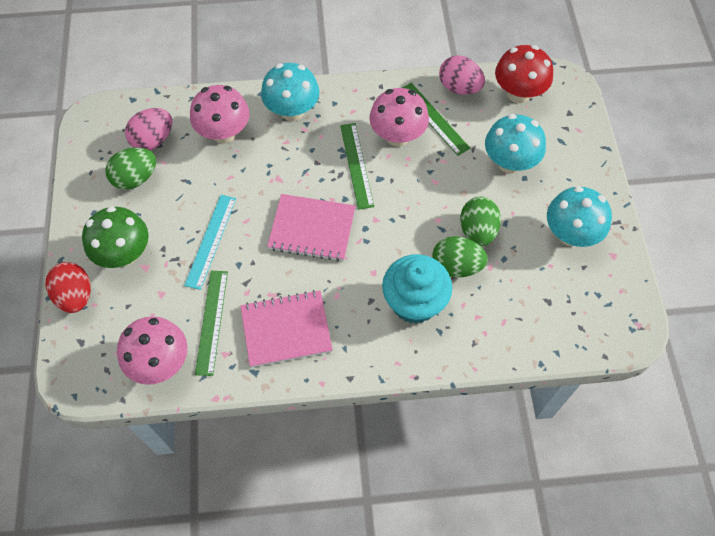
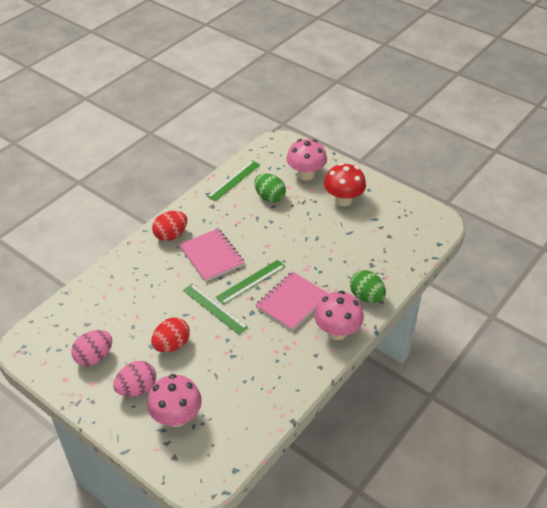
green egg: [105,148,156,190] [432,236,488,278] [460,197,501,246] = 3 -> [254,173,286,203] [350,270,386,303] = 2
green mushroom: [82,206,149,268] = 1 -> none = 0
red egg: [46,262,91,313] = 1 -> [151,317,190,352] [152,211,187,241] = 2
turquoise cupcake: [382,254,452,324] = 1 -> none = 0
turquoise mushroom: [261,63,319,121] [485,114,546,174] [547,186,612,247] = 3 -> none = 0
turquoise ruler: [184,195,236,290] = 1 -> none = 0

